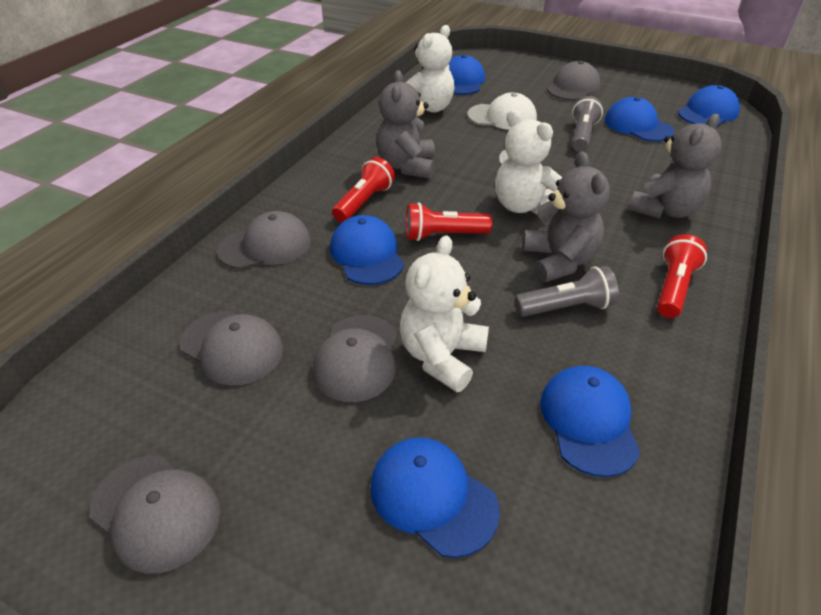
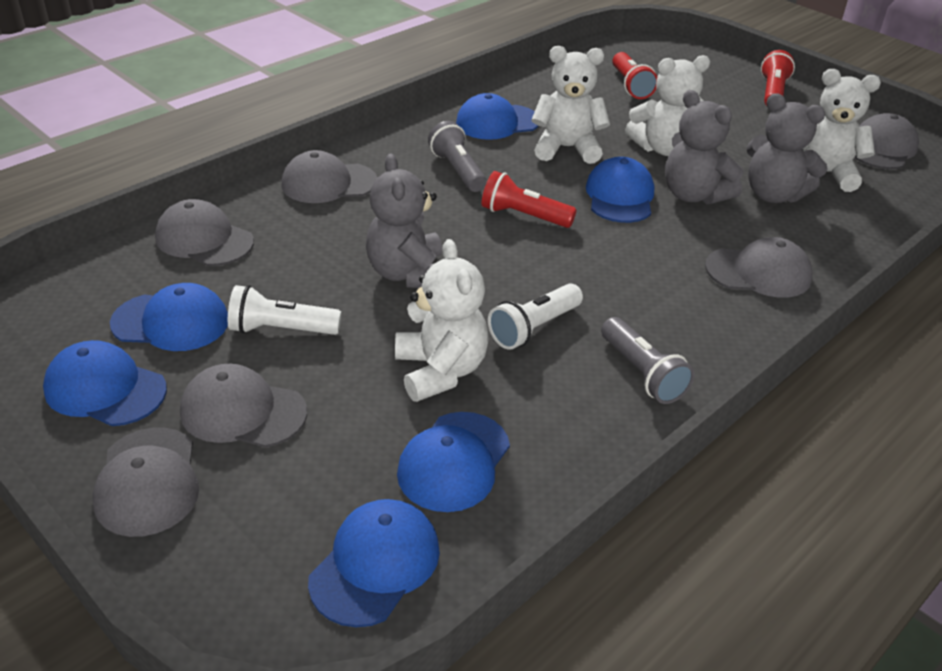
grey cap: [89,456,220,574] [180,311,283,385] [217,211,311,269] [313,315,398,402] [547,61,600,101] = 5 -> [92,427,199,537] [155,199,254,266] [180,364,307,448] [281,150,377,203] [705,237,813,298] [855,113,919,169] = 6
white cap: [467,92,537,130] = 1 -> none = 0
white flashlight: none = 0 -> [228,285,342,335] [488,283,583,350] = 2
white teddy bear: [400,235,489,392] [405,25,454,113] [495,110,562,214] = 3 -> [395,239,489,402] [531,46,610,164] [625,55,710,156] [803,69,881,192] = 4

